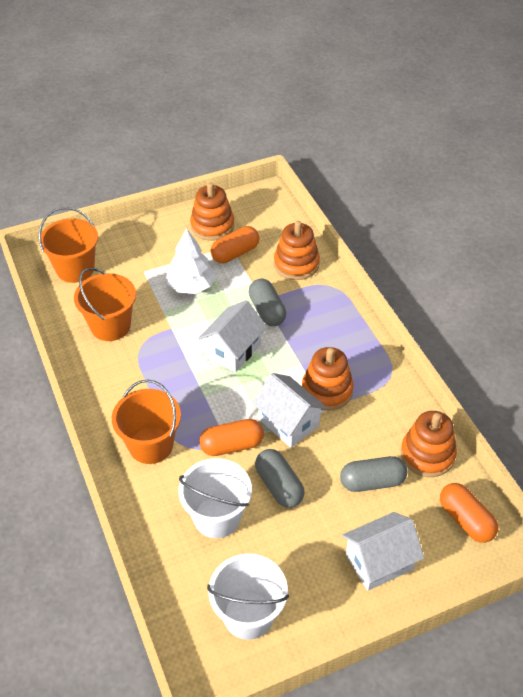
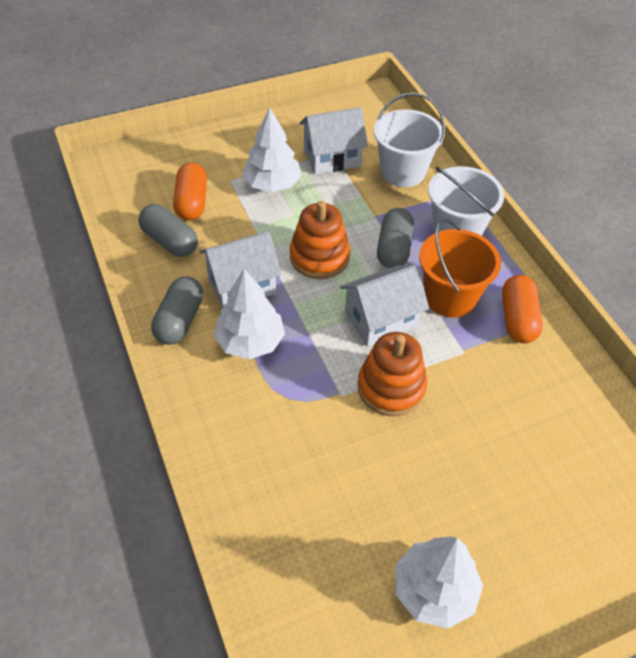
orange bucket: [38,207,98,283] [74,268,136,341] [112,379,181,464] = 3 -> [419,218,501,318] = 1
orange capsule: [199,419,264,456] [210,226,260,263] [440,483,498,543] = 3 -> [173,163,207,220] [502,275,543,343] = 2
orange stacking toy: [190,183,234,241] [274,221,320,280] [302,347,354,411] [401,411,457,477] = 4 -> [290,201,350,279] [358,332,427,416] = 2
white tree: [167,228,216,294] = 1 -> [213,269,285,359] [242,107,302,192] [396,537,483,629] = 3

